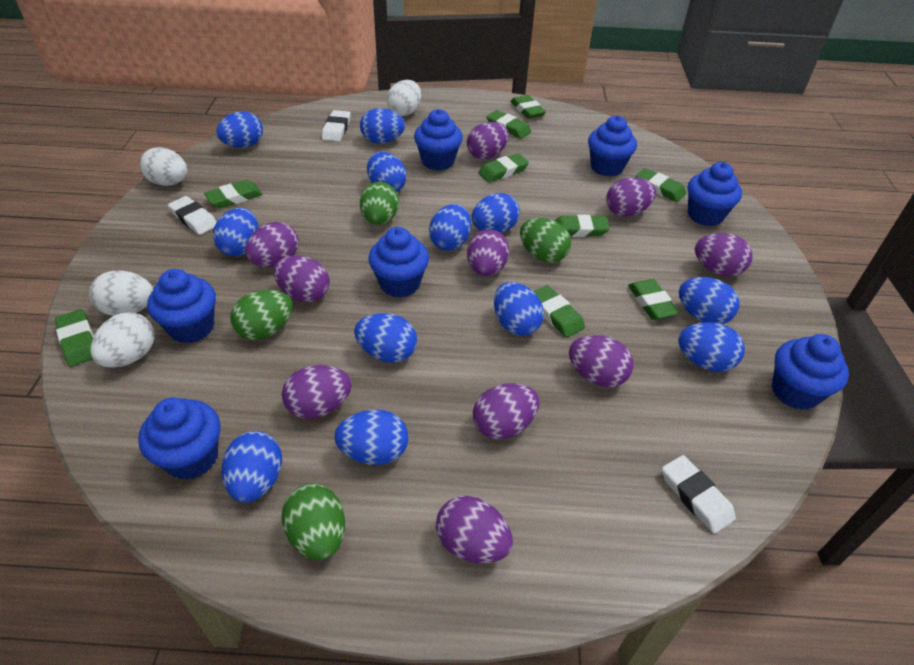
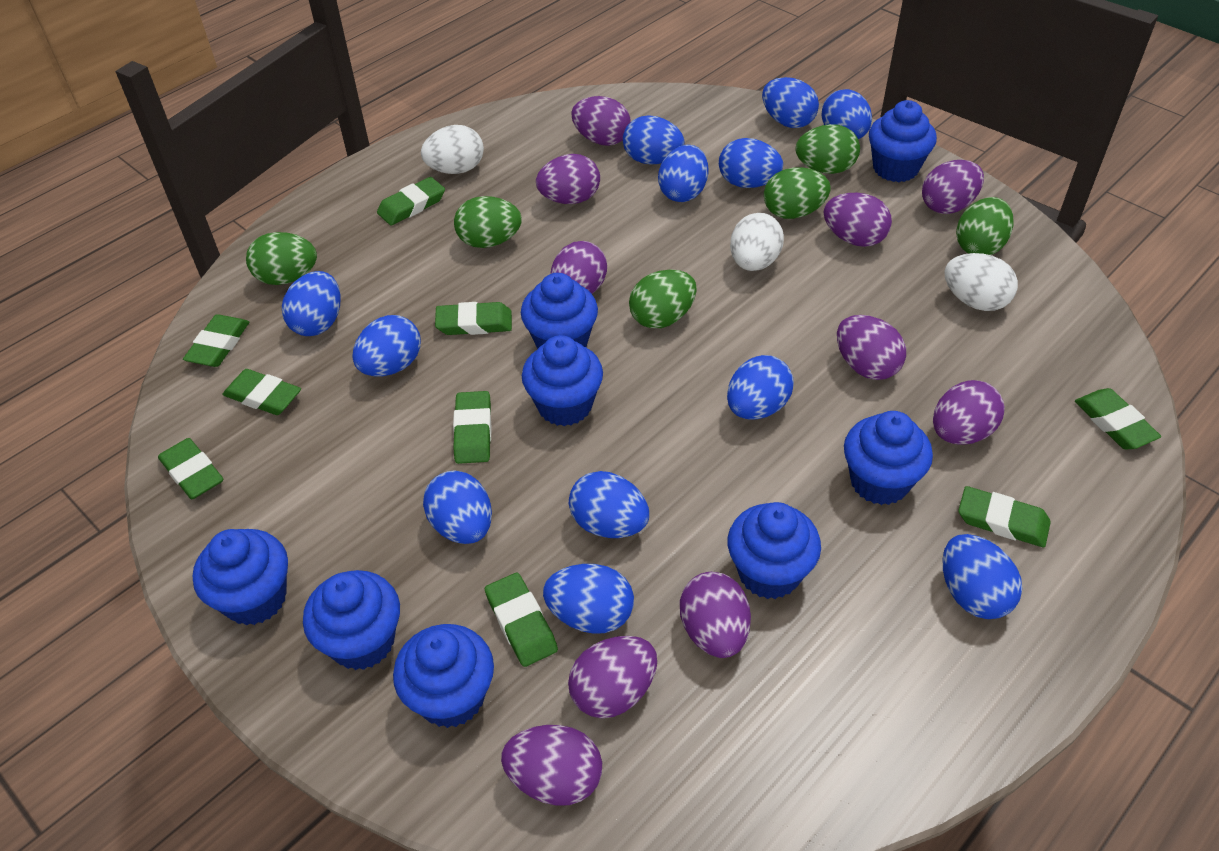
blue cupcake: [138,398,220,480] [147,269,216,343] [369,227,429,298] [414,109,463,170] [588,115,637,176] [688,162,742,226] [772,334,849,410] = 7 -> [193,529,288,625] [303,570,400,670] [393,624,494,728] [521,273,598,349] [522,335,603,426] [727,502,821,599] [844,411,933,505] [869,100,937,182] = 8
green egg: [230,290,293,340] [282,484,345,560] [360,182,399,225] [520,218,571,263] = 4 -> [246,232,317,285] [454,196,522,248] [629,269,697,328] [764,167,831,219] [796,124,860,174] [956,197,1013,255] = 6
white egg: [89,271,153,316] [90,312,155,368] [140,147,187,186] [387,80,421,116] = 4 -> [421,125,484,174] [730,213,784,271] [944,253,1018,311] = 3
white eraser: [168,196,217,235] [322,110,351,142] [662,455,736,534] = 3 -> none = 0

